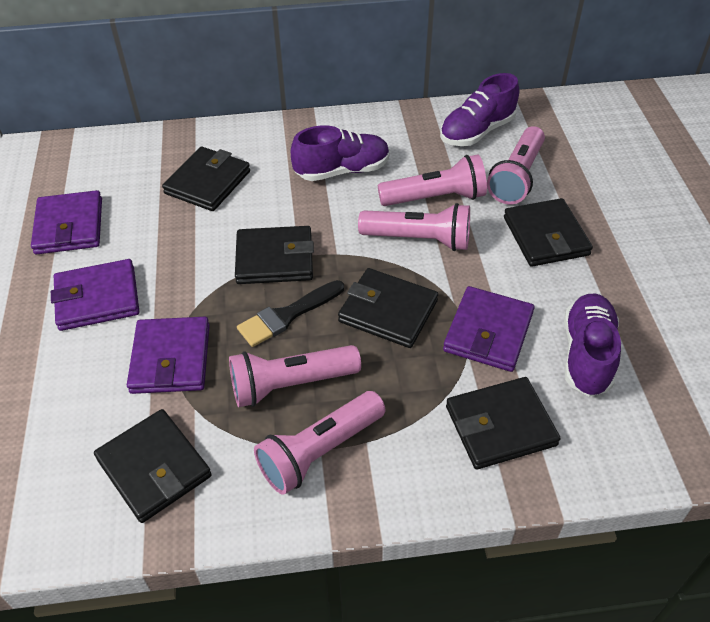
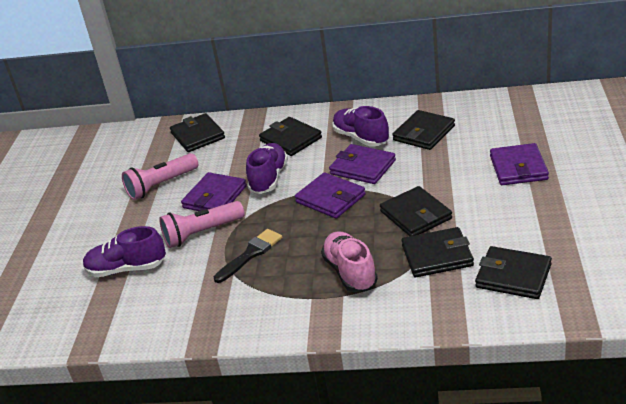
pink flashlight: [229,345,361,407] [254,391,385,495] [358,203,470,251] [378,154,487,206] [487,126,545,204] = 5 -> [122,153,198,200] [159,201,244,248] = 2
pink shoe: none = 0 -> [321,231,378,292] = 1

